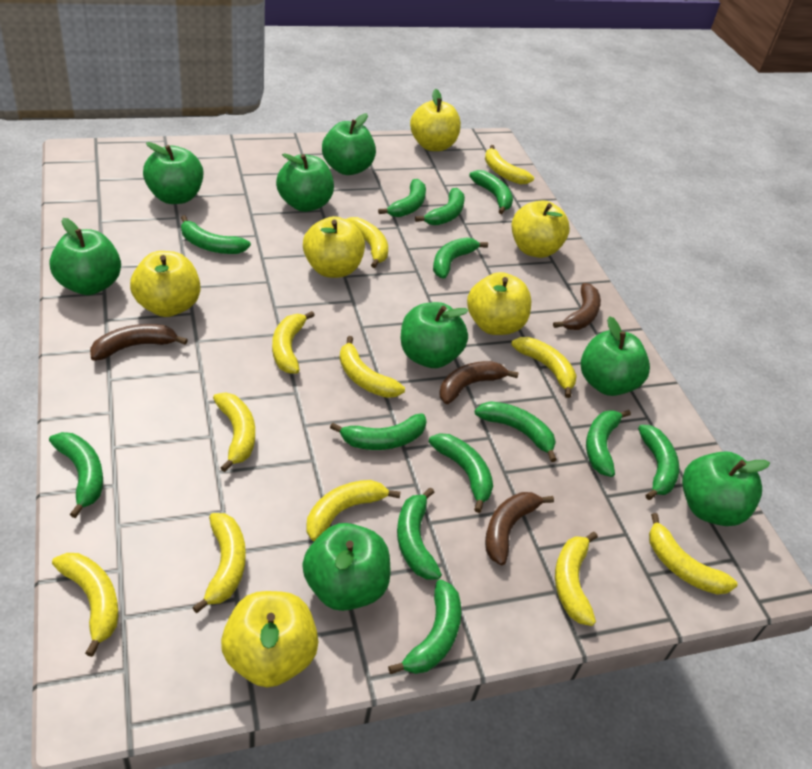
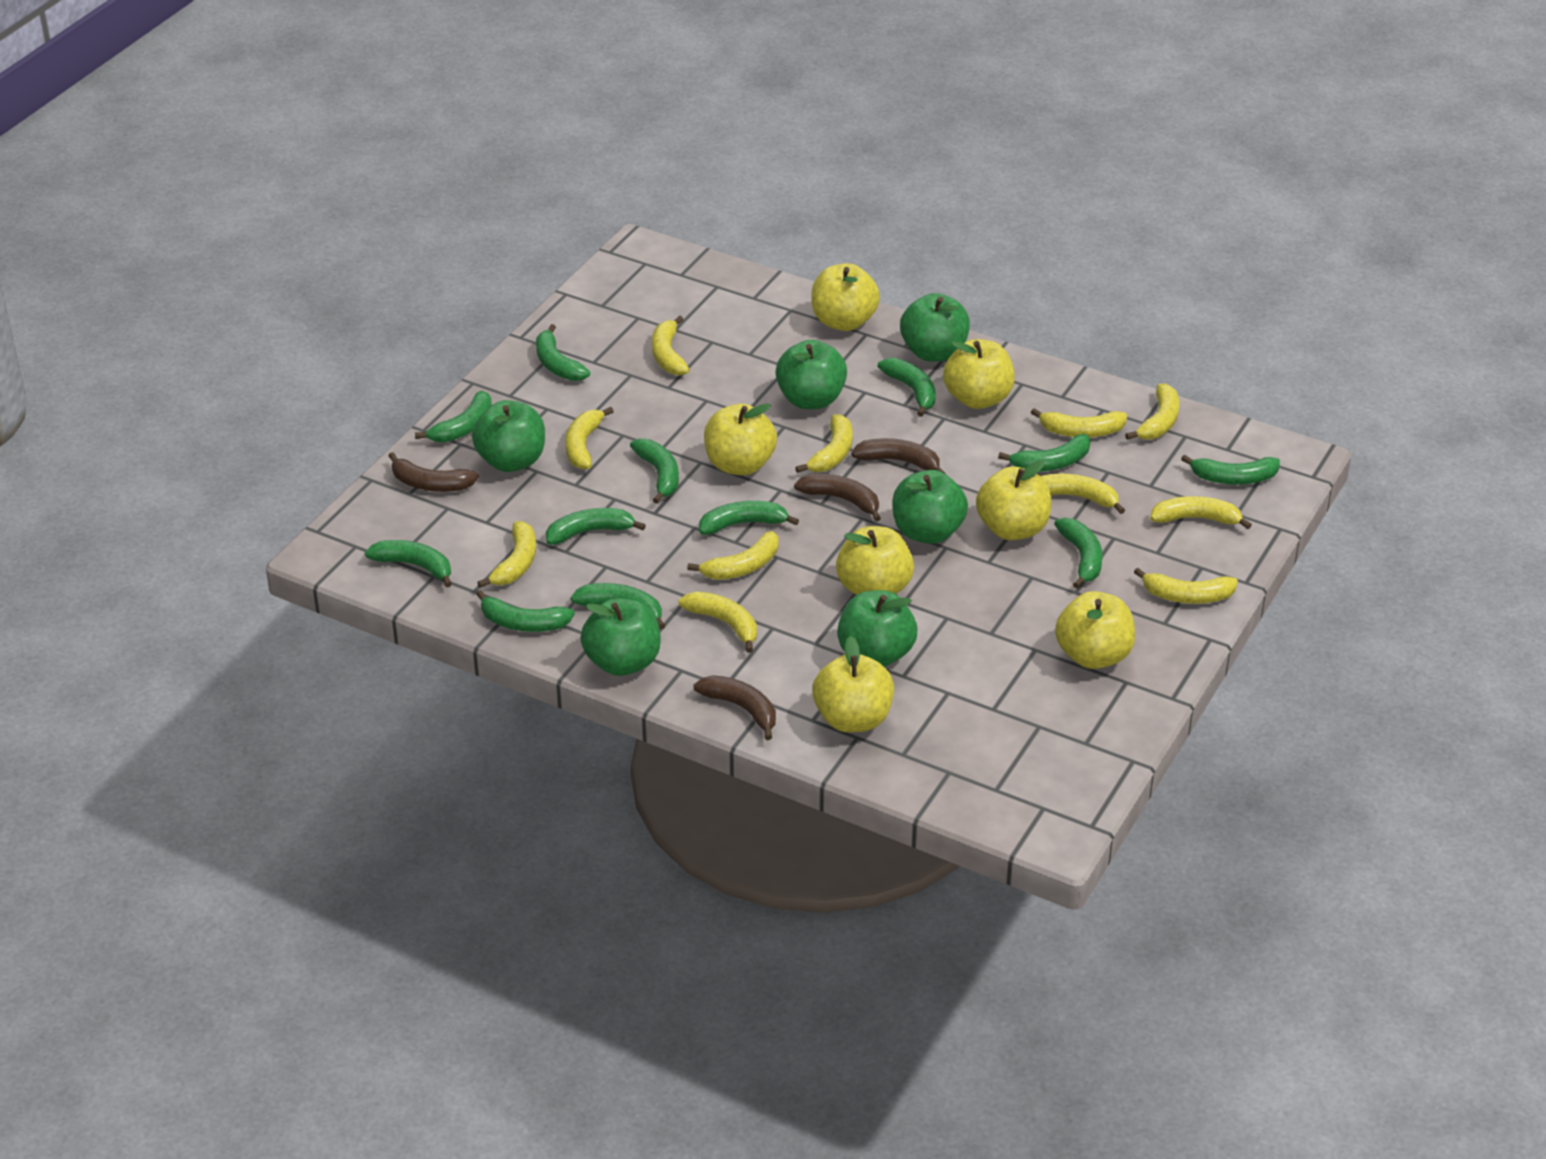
green apple: [49,218,121,295] [143,142,203,204] [276,153,334,212] [302,523,390,611] [322,113,376,175] [401,302,469,368] [581,316,650,396] [682,451,770,526] = 8 -> [472,400,545,472] [580,598,661,676] [775,340,847,409] [837,590,917,667] [892,470,968,544] [900,293,970,362] = 6
green banana: [49,432,103,518] [181,215,251,254] [330,413,427,450] [378,179,426,217] [388,580,461,674] [397,488,442,579] [415,188,465,225] [429,433,493,513] [433,237,488,279] [469,170,513,214] [474,401,557,462] [586,410,631,477] [638,425,679,500] = 13 -> [365,540,452,587] [415,391,492,443] [476,590,575,632] [536,324,590,381] [546,508,646,545] [571,583,665,630] [630,439,679,504] [699,501,799,534] [878,358,936,417] [998,434,1091,471] [1054,518,1103,588] [1181,455,1280,485] = 12
yellow apple: [130,251,201,317] [221,591,318,687] [303,216,365,278] [410,89,461,151] [467,272,531,335] [512,200,570,258] = 6 -> [704,403,777,475] [811,263,880,331] [812,636,894,732] [836,526,914,595] [943,339,1015,409] [976,460,1051,540] [1055,591,1135,669] = 7

